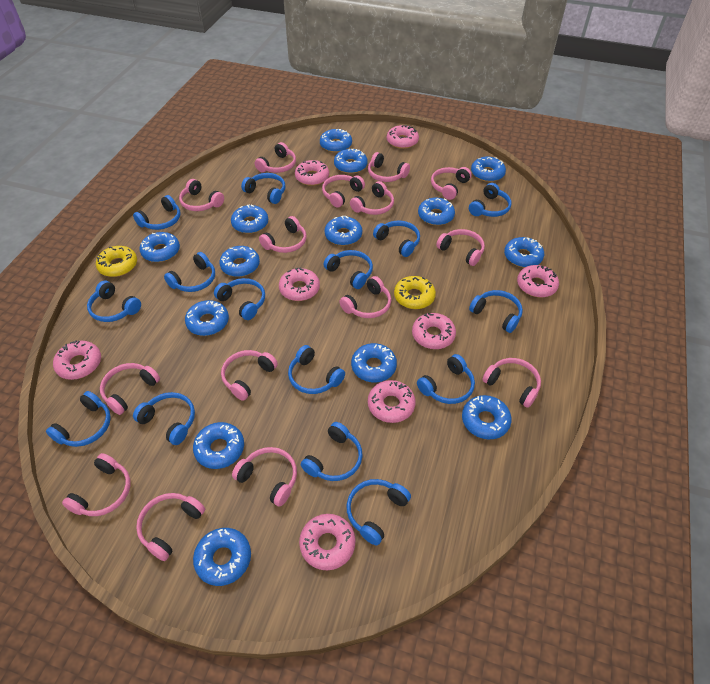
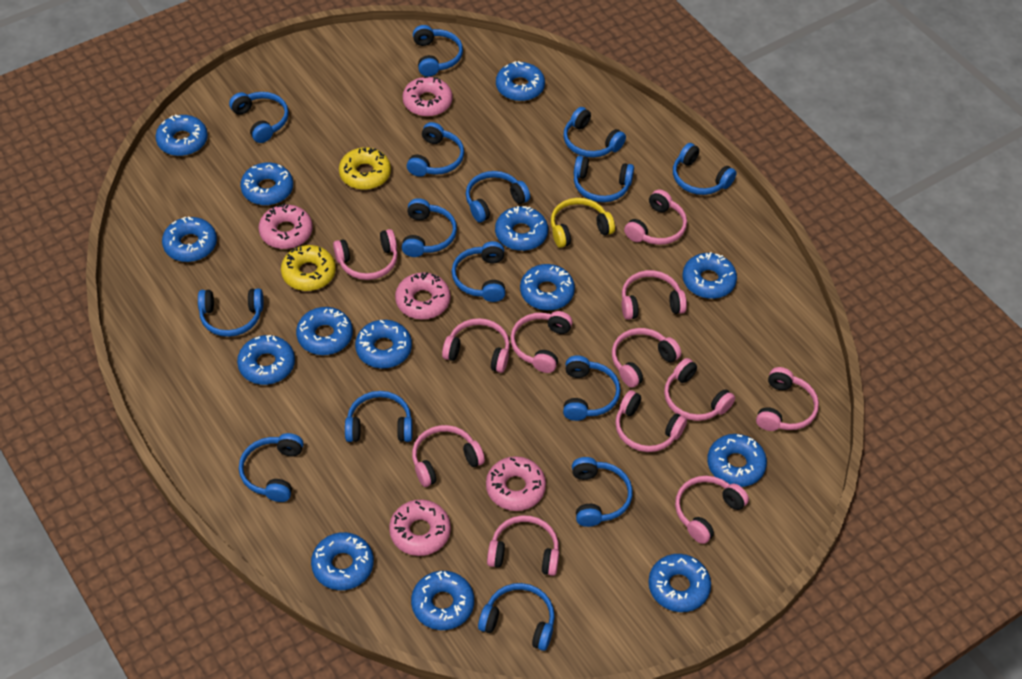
pink donut: [53,340,101,380] [279,268,320,301] [295,160,329,186] [299,514,355,570] [368,380,416,423] [387,125,419,149] [412,313,456,349] [517,265,559,297] = 8 -> [258,204,313,249] [389,499,451,556] [395,272,450,319] [403,76,453,117] [486,456,546,511] = 5
pink headphones: [62,453,130,516] [100,363,160,415] [136,493,205,561] [179,179,224,211] [221,350,278,401] [232,447,297,507] [255,142,296,173] [259,216,307,253] [322,175,365,208] [340,276,391,318] [350,181,394,215] [368,152,410,182] [431,167,472,200] [436,229,485,266] [482,358,541,408] = 15 -> [333,229,398,280] [412,425,485,487] [442,318,510,373] [487,515,559,576] [510,311,573,373] [612,328,681,388] [615,390,687,452] [622,270,687,320] [624,189,687,245] [664,358,735,421] [675,476,749,544] [756,367,819,431] = 12
yellow headphones: none = 0 -> [551,198,615,248] = 1

